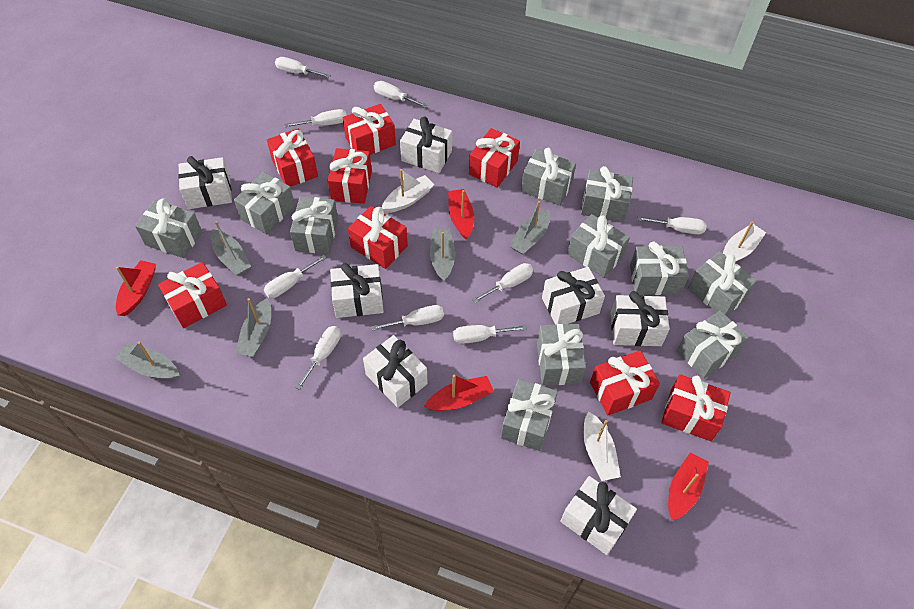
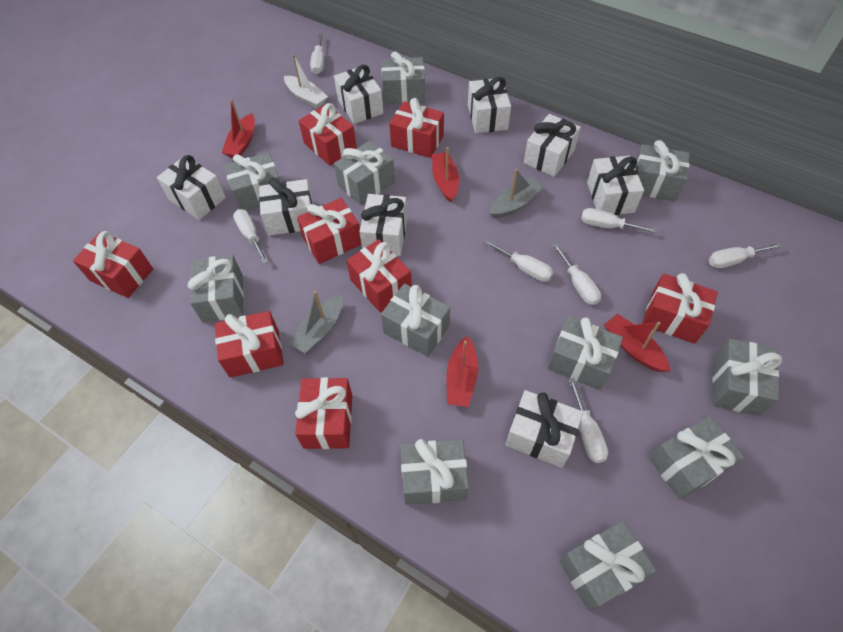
grey boat: [115,342,180,380] [211,221,251,276] [236,298,271,357] [430,228,455,282] [509,201,550,255] = 5 -> [289,291,343,353] [490,169,544,218] = 2
white boat: [382,169,435,213] [584,411,621,481] [723,222,766,262] = 3 -> [284,54,328,109] = 1
white gift: [178,156,232,209] [330,263,384,318] [363,335,428,408] [400,116,452,173] [542,267,605,325] [560,476,637,555] [611,291,670,346] = 7 -> [157,155,226,220] [259,177,313,236] [334,65,383,124] [359,194,407,256] [468,77,511,133] [506,390,583,468] [524,114,581,177] [587,156,644,215] = 8
white screwdriver: [264,255,327,298] [275,57,331,78] [284,109,347,127] [296,326,341,390] [371,305,444,331] [374,81,428,108] [453,325,527,344] [472,263,533,303] [637,216,707,234] = 9 -> [233,209,268,264] [310,33,324,74] [484,240,553,282] [553,244,601,305] [568,378,608,463] [581,208,657,233] [709,243,782,268] = 7

